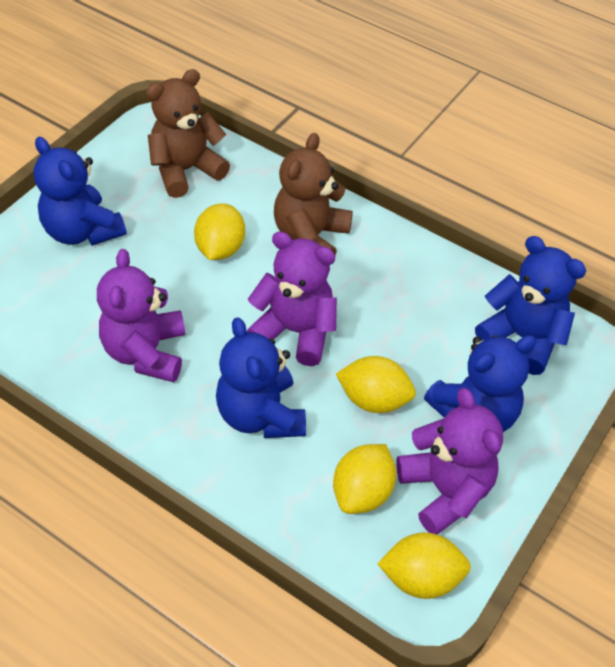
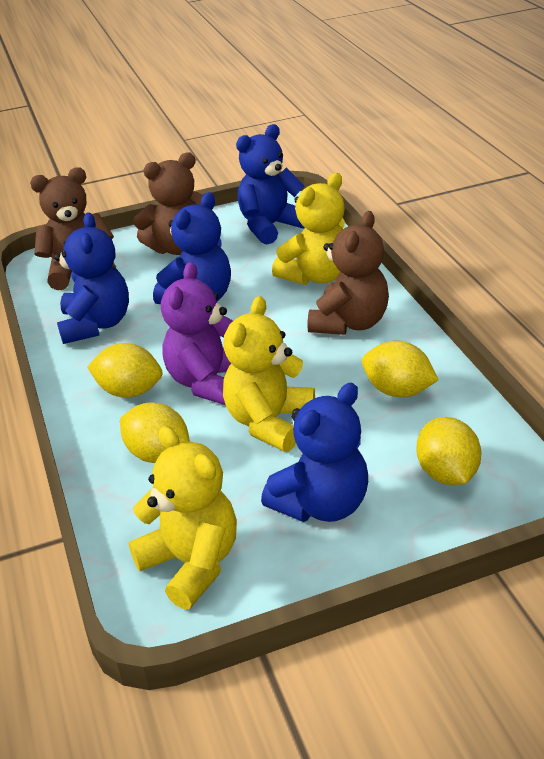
brown teddy bear: [146,69,230,198] [274,133,353,255] = 2 -> [30,167,116,290] [133,152,202,255] [308,211,389,335] = 3
purple teddy bear: [97,249,185,382] [246,231,337,366] [396,388,503,534] = 3 -> [161,262,233,405] = 1
yellow teddy bear: none = 0 -> [128,426,237,609] [223,296,315,452] [272,173,345,285] = 3

